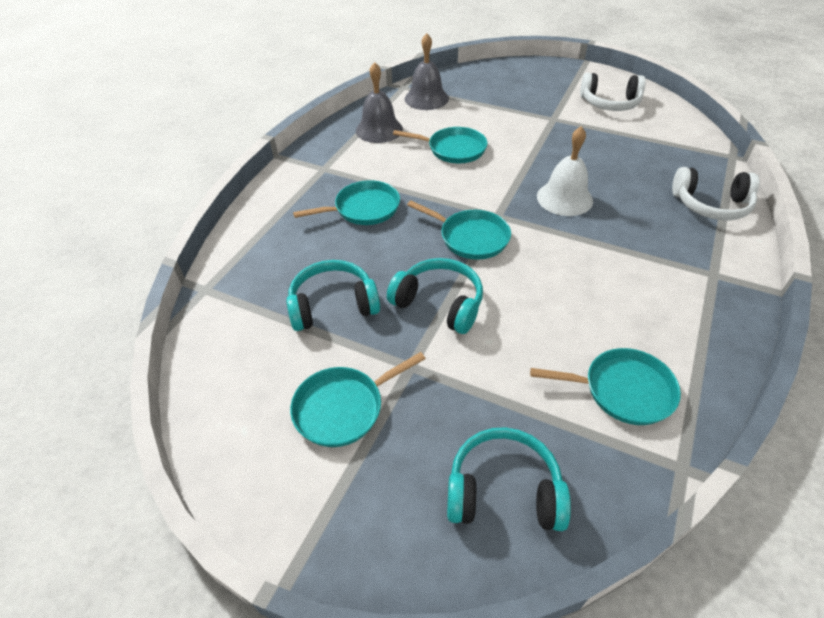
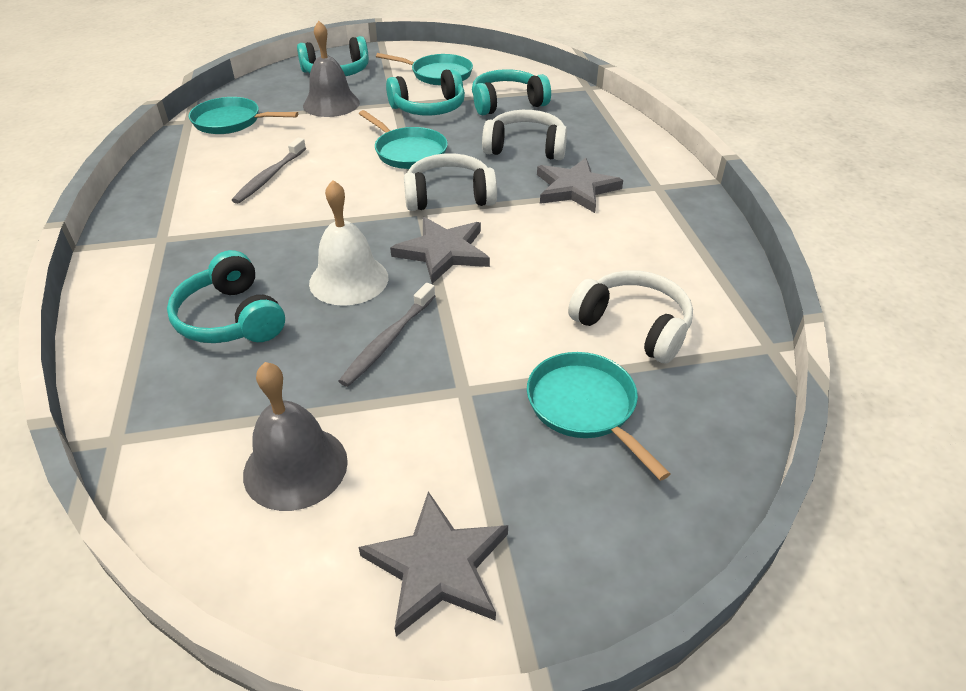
grey star: none = 0 -> [359,491,508,636] [390,217,490,284] [537,158,623,213] = 3
grey toothbrush: none = 0 -> [232,137,306,204] [339,283,435,387] = 2
turquoise headphones: [286,260,380,331] [387,258,483,334] [447,427,571,531] = 3 -> [167,250,285,343] [297,36,369,76] [386,68,465,116] [472,69,551,115] = 4
turquoise pan: [290,352,426,447] [293,180,400,225] [393,127,488,163] [407,200,511,260] [530,348,681,425] = 5 -> [189,97,298,134] [359,110,448,169] [376,53,473,86] [527,352,670,481] = 4
white headphones: [580,73,645,111] [672,167,759,220] = 2 -> [404,153,497,211] [482,110,567,160] [568,270,693,363] = 3

